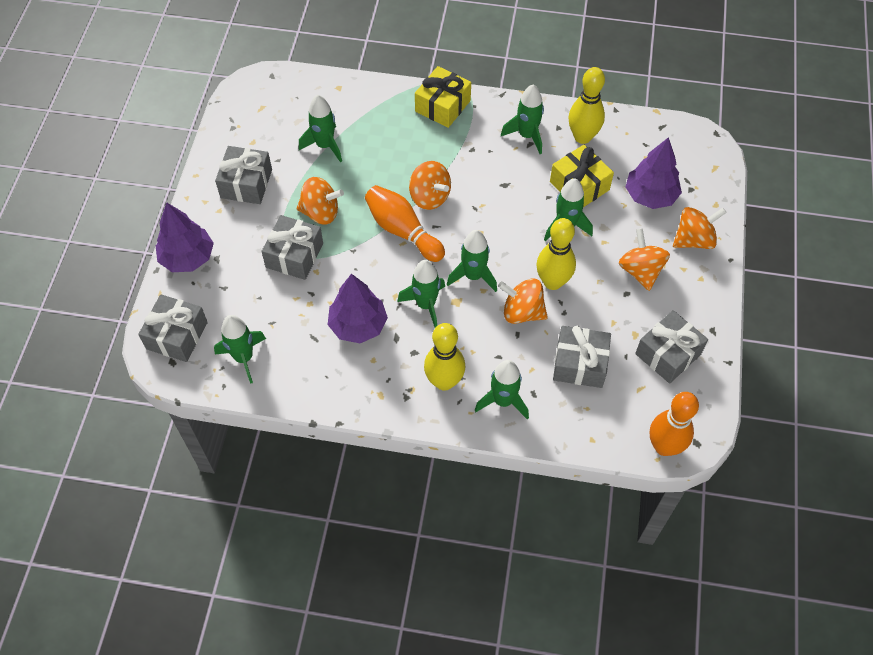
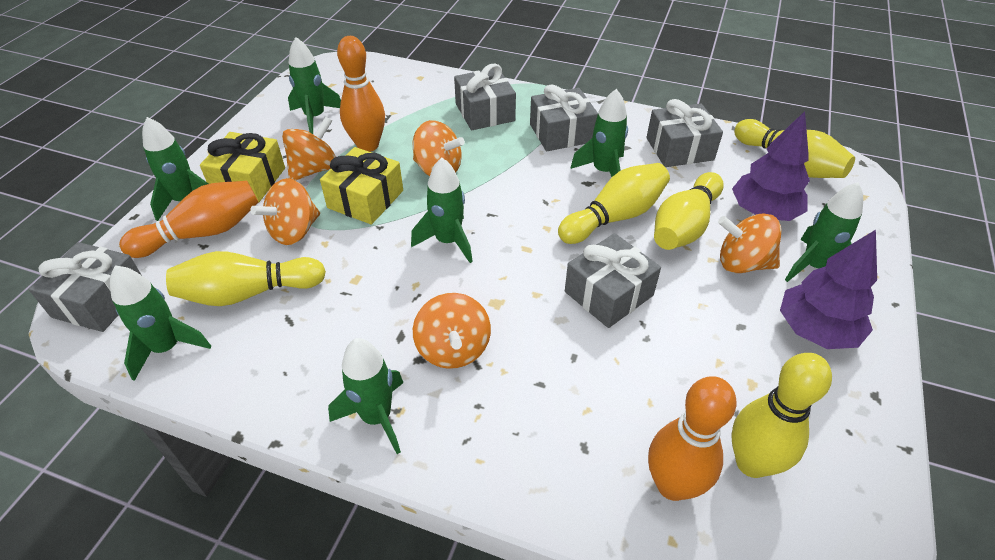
orange bowling pin: [365,185,445,262] [650,392,699,456] = 2 -> [119,181,258,258] [337,36,385,152] [648,376,737,501] = 3
purple tree: [156,202,214,272] [328,274,388,343] [626,137,682,209] = 3 -> [732,111,810,221] [780,230,877,349] = 2
yellow bowling pin: [424,323,465,391] [537,218,576,290] [568,67,605,144] = 3 -> [166,251,326,306] [558,163,670,244] [654,172,724,250] [732,353,832,478] [734,119,855,178] = 5

